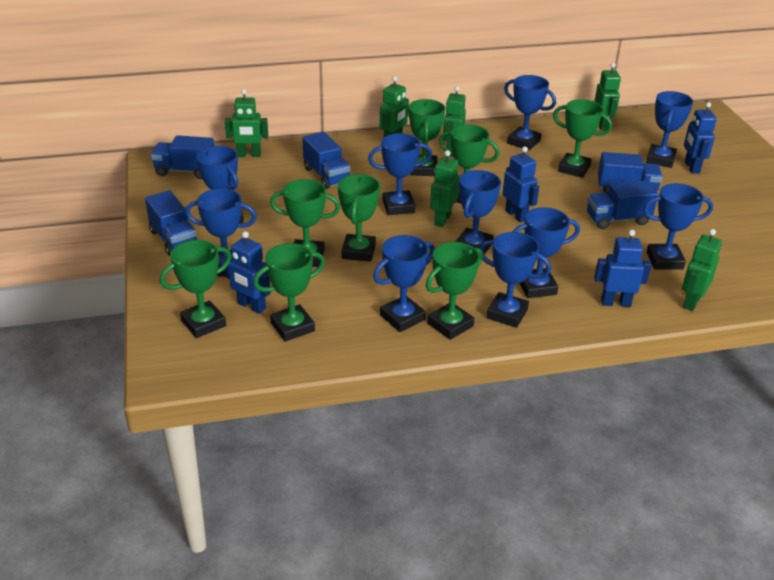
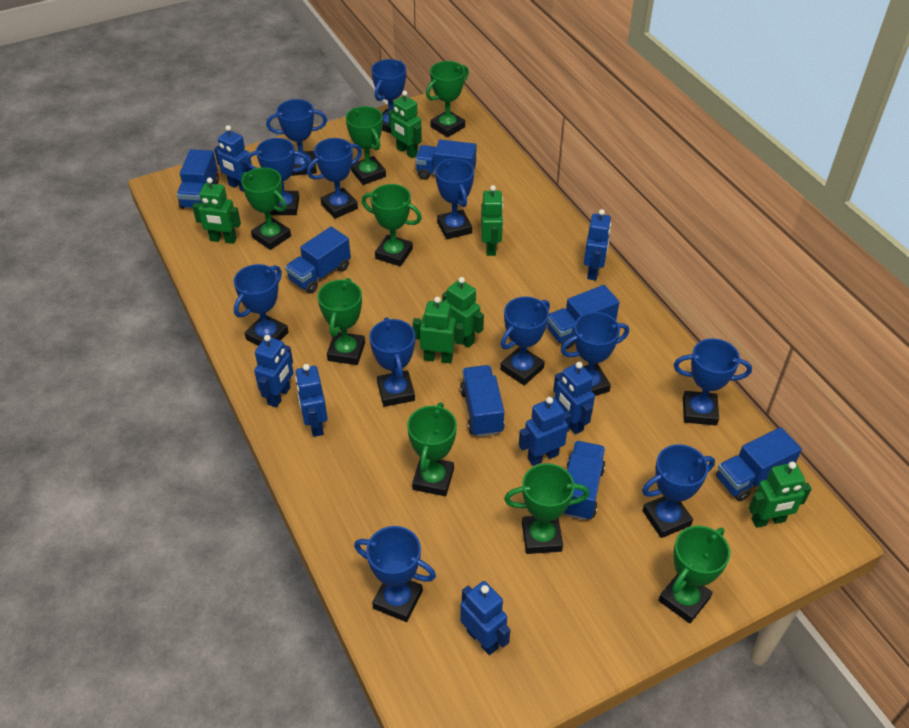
blue robot: [225,231,271,314] [502,146,539,223] [594,230,651,307] [684,102,717,174] = 4 -> [214,125,252,192] [254,335,294,407] [295,364,328,437] [460,581,510,655] [519,397,571,466] [553,362,595,434] [584,209,611,280] = 7
blue trophy: [185,188,257,277] [197,146,244,223] [368,133,432,215] [373,235,435,332] [455,170,501,255] [479,232,551,328] [504,75,556,151] [512,207,580,298] [643,183,713,269] [646,91,693,168] = 10 -> [234,264,289,346] [246,138,309,215] [266,99,327,176] [307,138,362,219] [354,526,436,622] [369,317,415,407] [371,59,406,133] [435,159,474,239] [500,297,550,385] [561,312,629,396] [642,444,715,538] [674,338,752,425] = 12
blue truck: [145,190,198,256] [151,135,214,179] [302,132,350,189] [587,180,658,229] [598,152,662,194] = 5 -> [177,149,219,209] [285,227,351,293] [415,139,477,180] [460,365,505,437] [547,285,619,349] [564,441,605,520] [716,427,802,501] = 7

